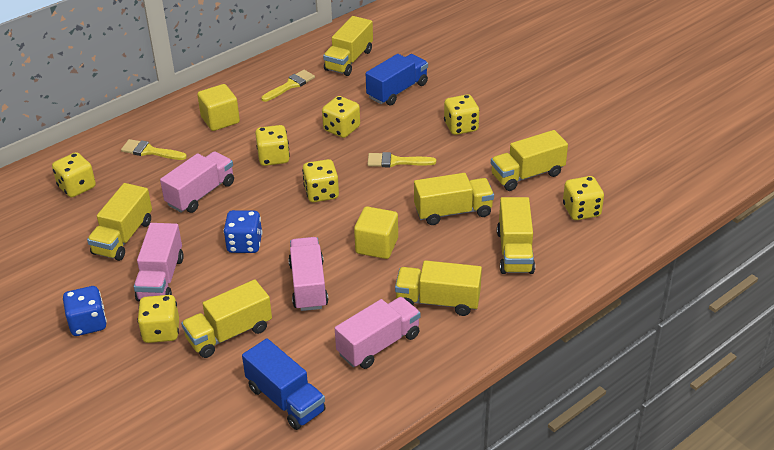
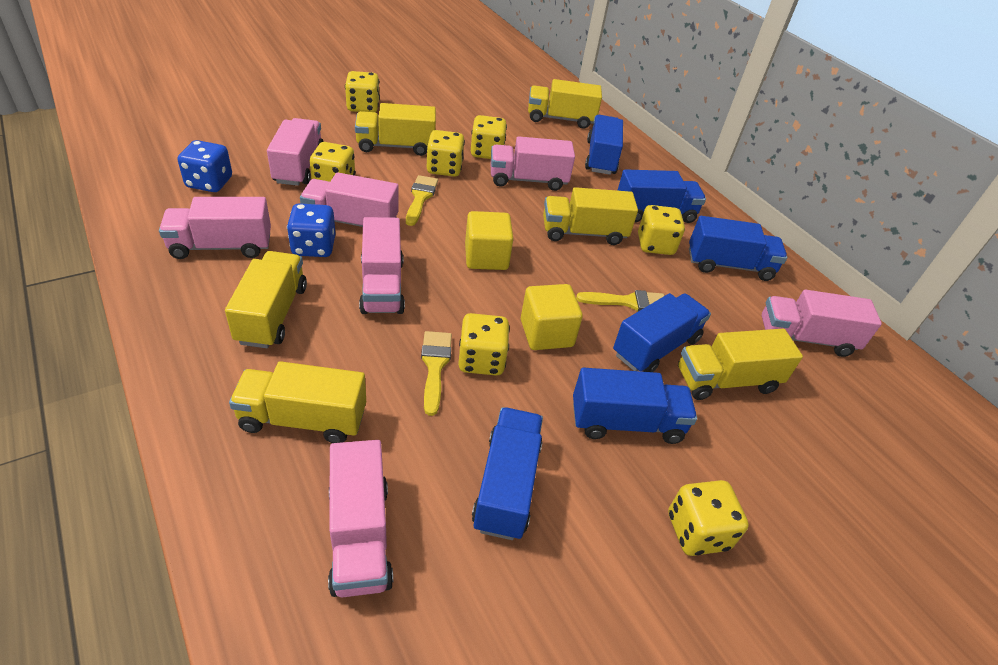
blue truck: [242,338,326,430] [366,54,428,106] = 2 -> [472,407,543,540] [573,368,697,444] [585,115,623,175] [613,293,711,372] [617,169,706,223] [689,216,787,281] = 6
pink truck: [134,223,184,302] [160,151,234,213] [288,237,328,311] [335,297,421,369] = 4 -> [159,197,271,259] [267,118,324,186] [300,172,399,227] [328,440,393,597] [359,217,405,314] [490,136,575,191] [762,289,882,357] = 7
yellow truck: [87,183,152,261] [181,279,272,358] [323,16,373,76] [395,260,482,316] [414,173,494,225] [491,130,568,191] [497,197,535,274] = 7 -> [225,251,307,348] [229,361,366,443] [355,103,436,156] [528,79,602,129] [543,187,638,245] [678,329,803,400] = 6

